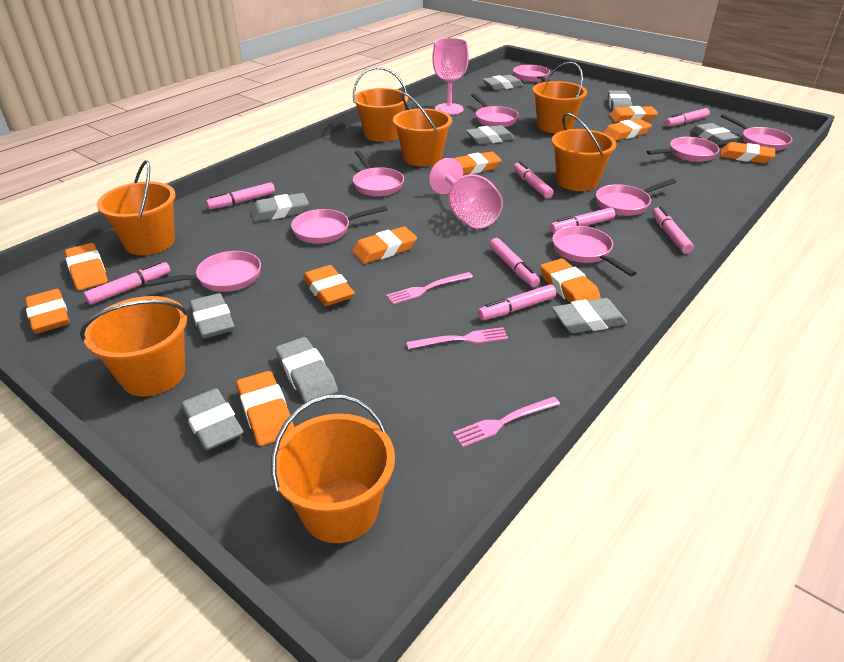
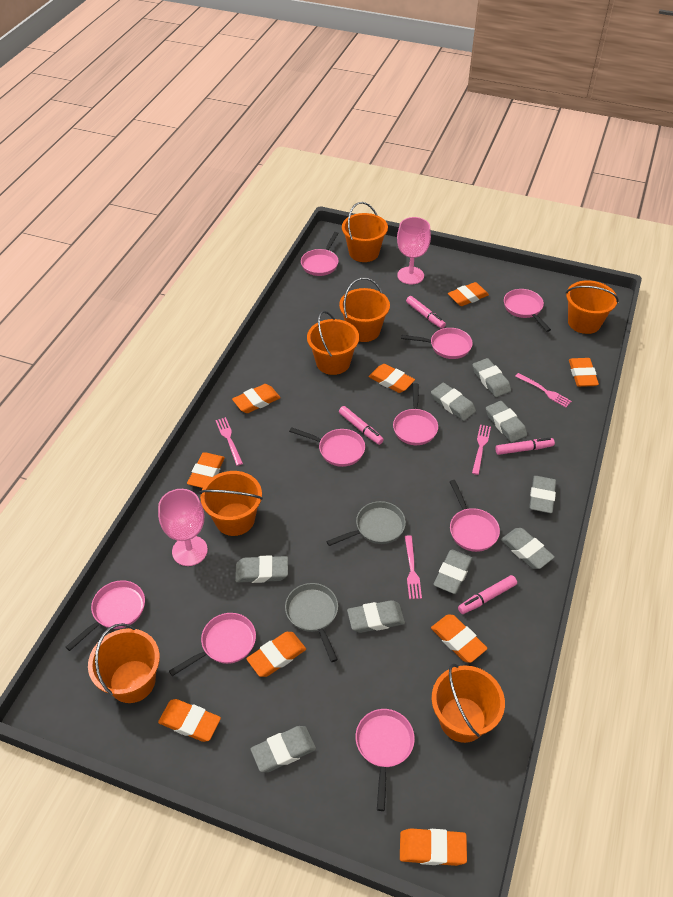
grey pan: none = 0 -> [285,583,338,662] [326,501,406,546] = 2
orange eraser: [25,289,70,334] [65,243,108,290] [237,371,294,446] [303,265,355,306] [352,227,417,264] [453,152,501,175] [540,259,601,303] [603,119,652,141] [609,106,658,122] [720,142,775,163] = 10 -> [158,699,221,742] [187,452,225,488] [232,384,281,413] [246,632,306,677] [369,364,415,393] [400,828,467,866] [431,614,487,663] [448,282,489,306] [569,358,599,387] = 9
pink fork: [386,272,473,304] [406,327,508,349] [453,397,560,447] = 3 -> [216,417,243,466] [405,535,422,599] [472,425,491,475] [515,373,572,407] = 4
pink marker: [84,261,171,305] [206,182,275,209] [478,285,556,320] [489,238,540,287] [513,161,554,198] [550,207,615,233] [652,206,694,254] [665,108,710,127] = 8 -> [339,406,384,445] [406,296,446,329] [458,575,517,614] [495,438,555,455] = 4

